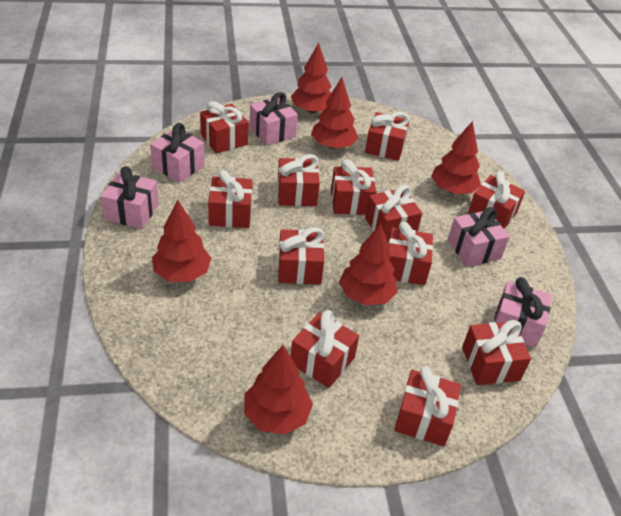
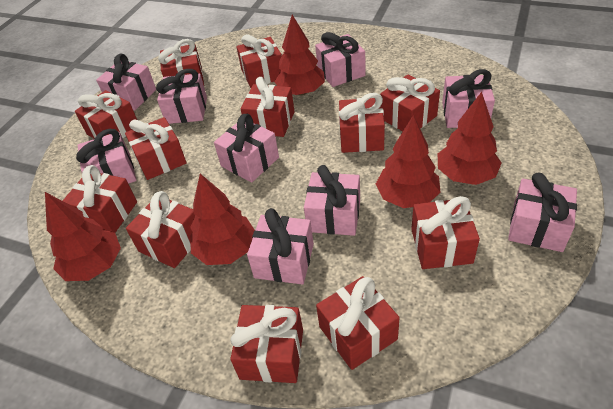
pink gift: [101,166,159,229] [150,123,205,183] [250,92,298,145] [448,207,510,267] [494,277,552,348] = 5 -> [76,129,136,184] [96,54,156,111] [156,69,207,124] [214,114,279,183] [247,208,314,285] [304,165,360,236] [315,32,366,87] [442,69,495,128] [508,172,577,252] = 9
red tree: [152,200,211,282] [244,345,313,435] [291,43,332,113] [311,77,358,149] [339,224,398,305] [431,121,481,194] = 6 -> [45,192,121,281] [190,174,255,265] [274,15,325,95] [376,115,441,208] [438,92,502,185] = 5

